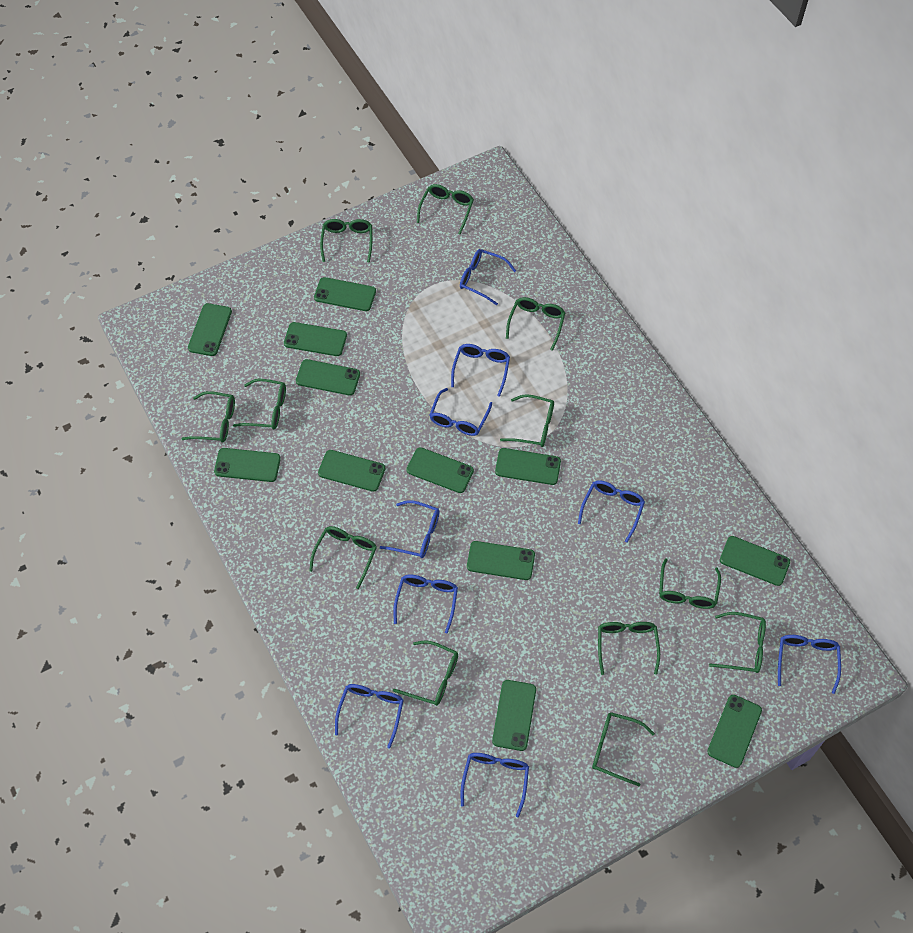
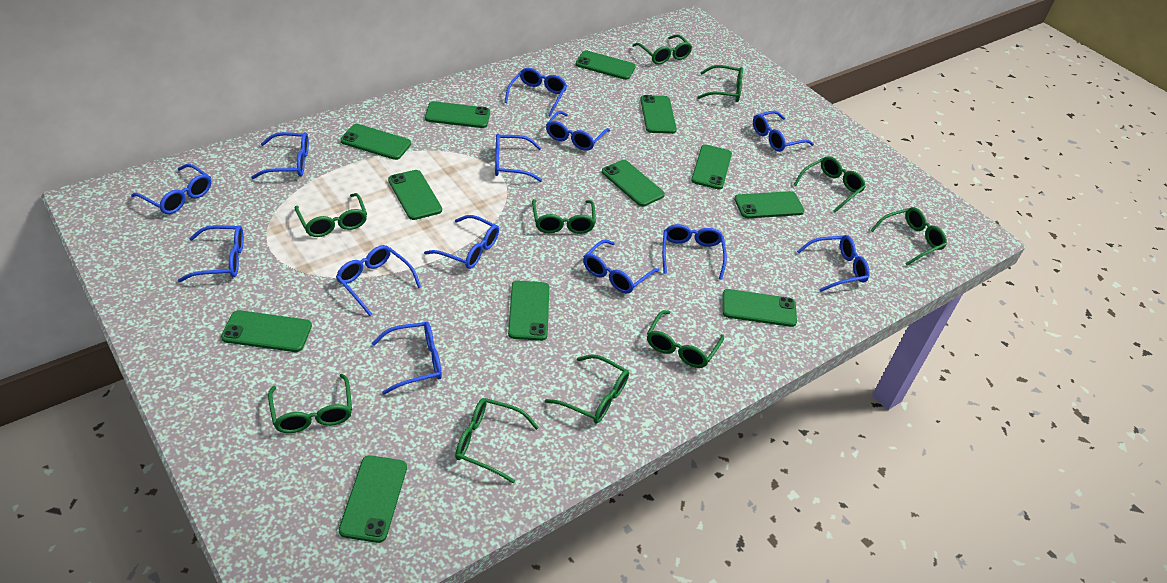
blue glasses: [335,684,404,748] [379,500,440,558] [393,575,458,633] [430,388,492,436] [451,344,510,397] [460,249,516,305] [461,753,529,817] [578,480,645,543] [778,635,841,694] = 9 -> [131,164,211,214] [178,225,244,282] [251,132,309,179] [336,245,421,316] [372,322,442,395] [424,215,499,269] [495,133,542,182] [504,68,567,116] [546,111,610,151] [583,239,659,294] [662,224,727,280] [753,111,814,152] [797,235,870,292] = 13
green glasses: [182,391,235,442] [233,379,286,429] [309,526,377,589] [320,219,372,263] [393,640,458,706] [417,184,474,234] [500,394,554,447] [506,297,565,351] [592,712,655,786] [598,622,660,675] [659,558,721,609] [709,612,766,673] = 12 -> [268,374,352,433] [295,193,367,237] [455,398,539,484] [532,199,596,234] [545,355,629,424] [632,35,692,64] [647,310,724,368] [697,65,743,102] [793,156,866,213] [871,207,947,265] = 10

